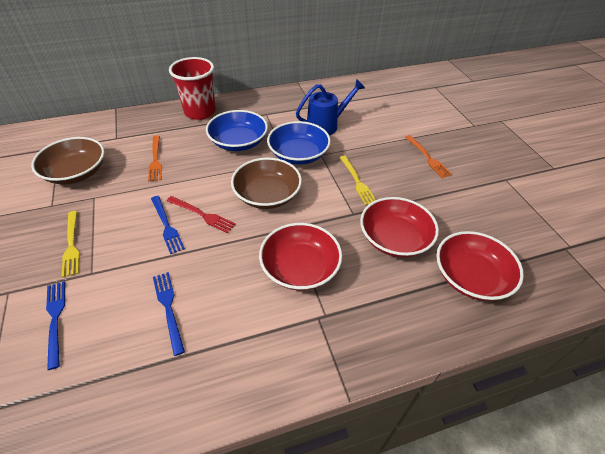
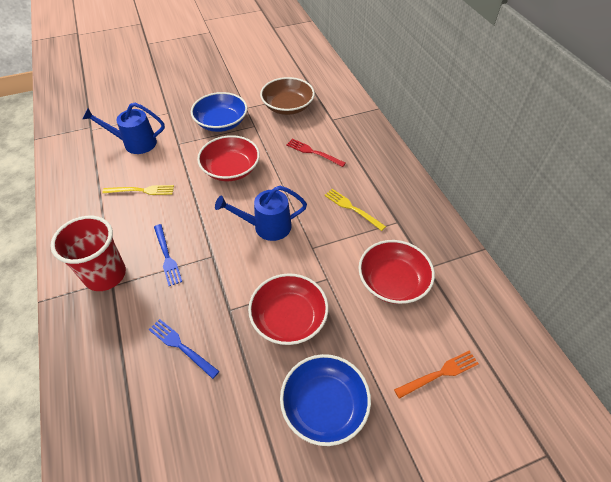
blue fork: [46,281,65,370] [151,196,185,254] [153,272,185,356] = 3 -> [148,319,219,379] [154,224,182,286] = 2
blue watering can: [296,79,365,135] = 1 -> [83,103,165,154] [215,186,307,241] = 2
brown bowl: [31,137,105,184] [231,158,302,209] = 2 -> [260,77,315,115] = 1
orange fork: [148,135,162,182] [405,135,452,178] = 2 -> [394,351,479,399] = 1

